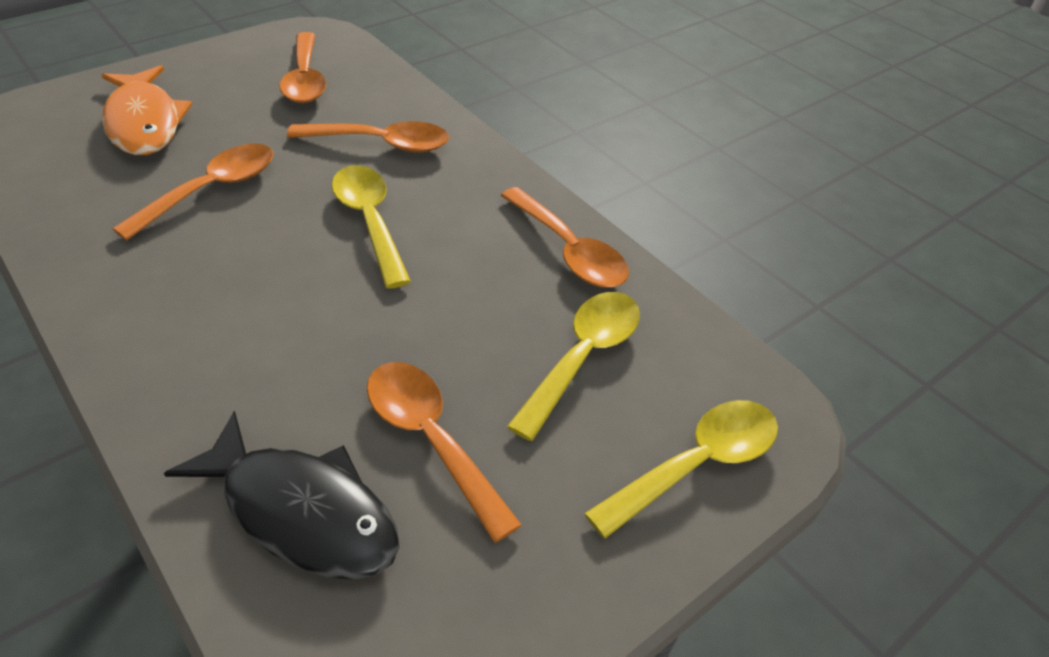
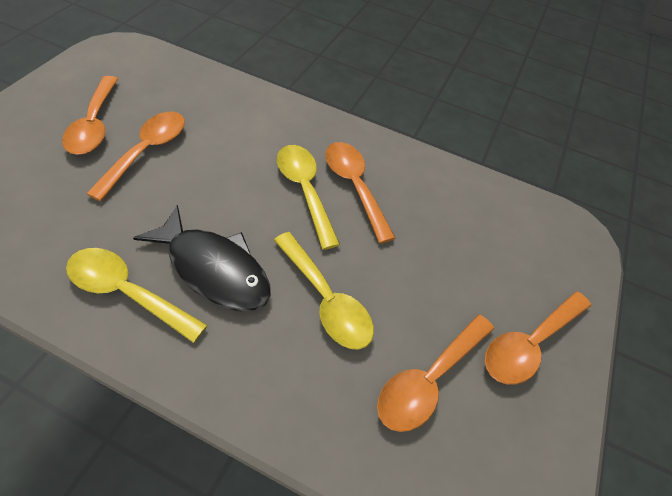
orange fish: [102,65,192,155] = 1 -> none = 0

